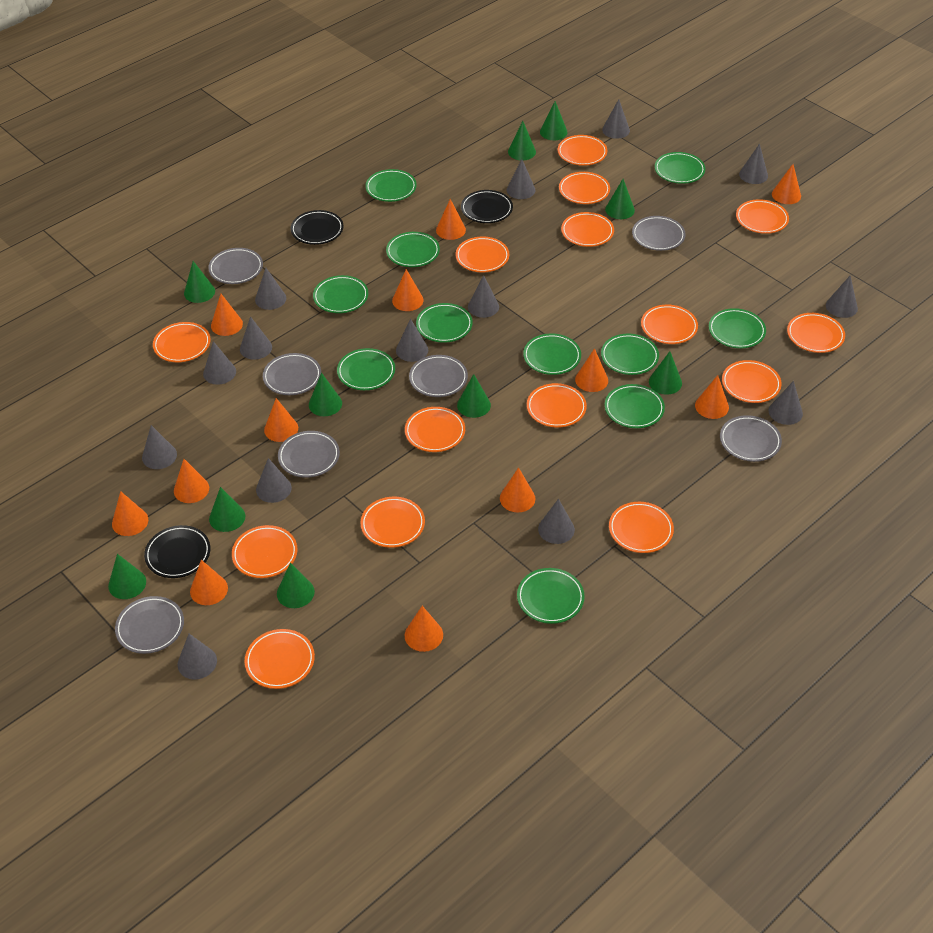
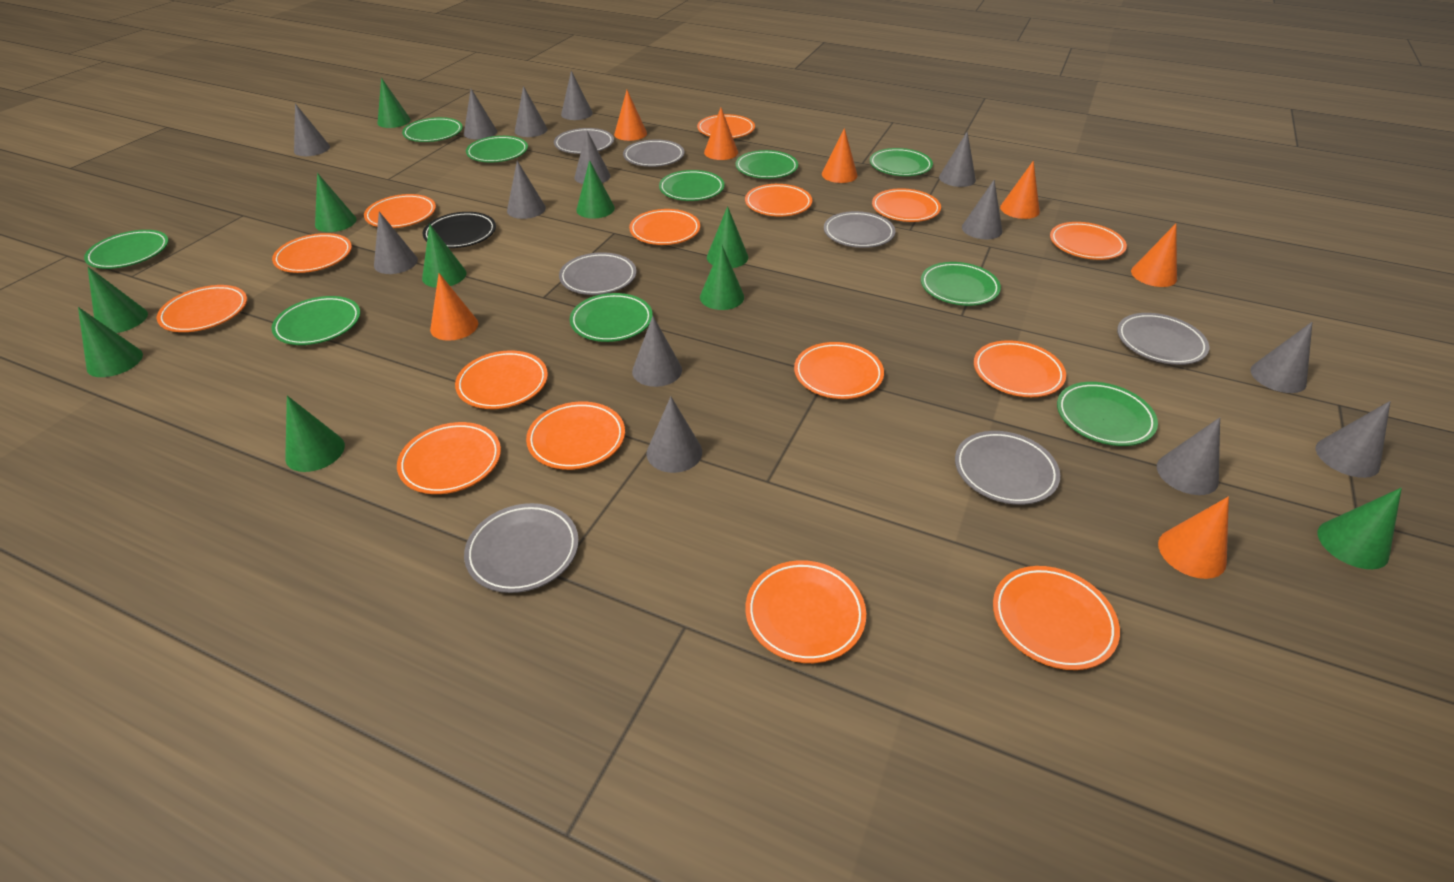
black plate: [144,525,210,578] [291,210,343,245] [461,190,513,223] = 3 -> [423,212,496,248] = 1
green plate: [313,275,368,313] [337,348,395,390] [365,169,417,202] [386,232,440,267] [416,303,473,343] [517,568,585,624] [523,333,581,375] [601,334,659,375] [605,384,665,428] [655,152,705,184] [709,308,766,348] = 11 -> [84,230,169,269] [272,296,360,345] [402,117,463,142] [466,136,528,162] [570,293,653,342] [659,170,724,201] [736,150,798,179] [870,148,933,176] [921,262,1001,306] [1057,382,1158,446] = 10
orange cone: [112,491,148,536] [174,459,209,503] [190,560,228,605] [211,294,243,336] [264,398,298,442] [392,269,423,311] [405,606,443,652] [436,199,466,240] [500,467,535,512] [575,348,608,392] [695,375,729,419] [772,164,801,204] = 12 -> [430,273,478,341] [614,90,647,141] [704,108,738,160] [822,128,858,183] [1000,161,1040,219] [1131,224,1177,287] [1158,497,1229,579] = 7

